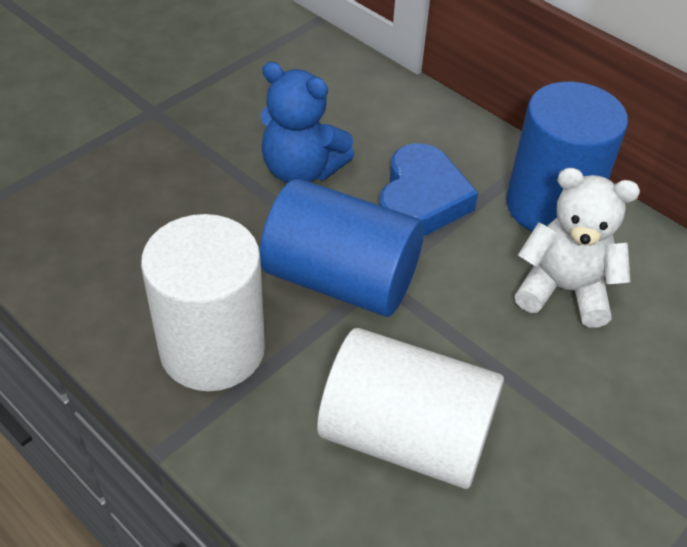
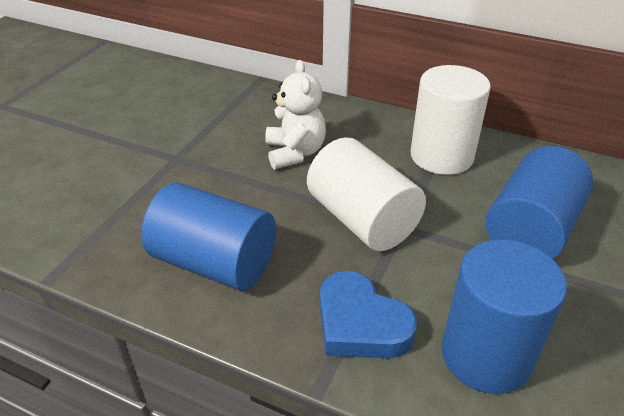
blue cylinder: [260,179,424,317] [506,82,628,232] = 2 -> [141,183,276,291] [442,239,567,394] [485,146,594,259] = 3
blue teddy bear: [261,62,354,183] = 1 -> none = 0

